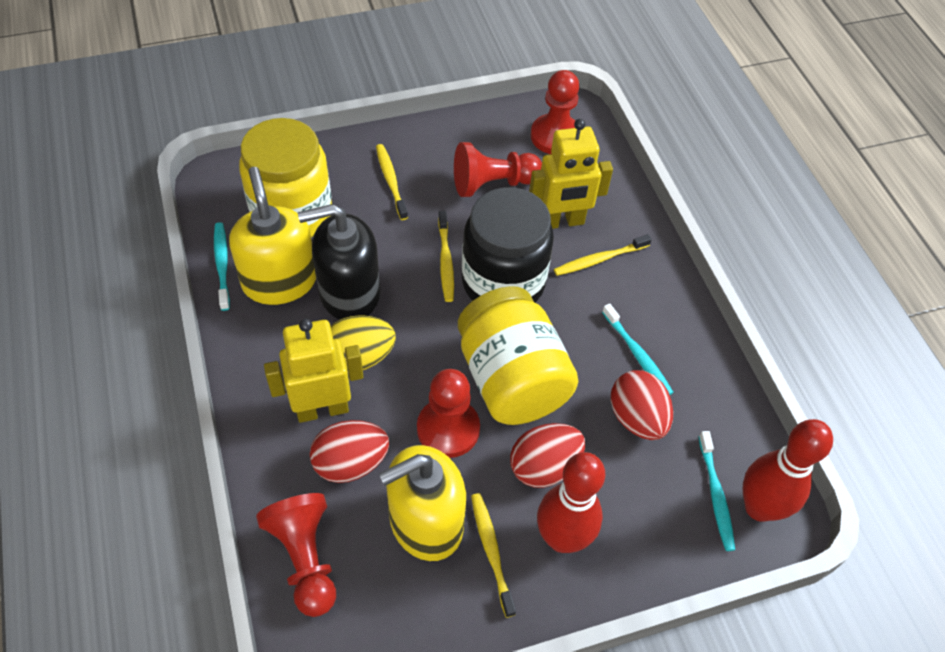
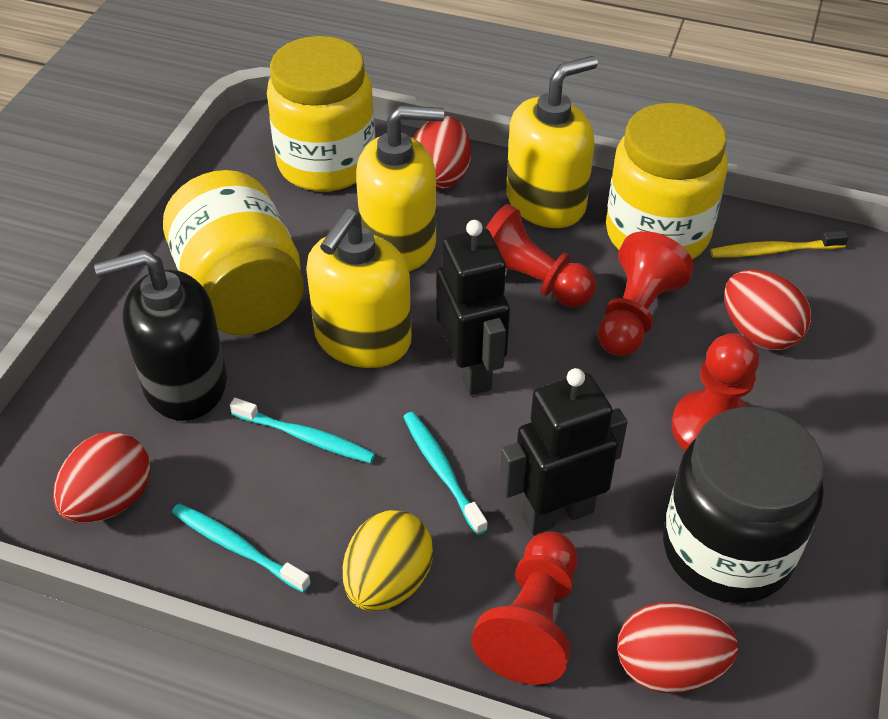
black robot: none = 0 -> [437,220,510,395] [499,368,628,535] = 2
red bowling pin: [537,452,605,553] [743,419,833,522] = 2 -> none = 0
red egg: [310,420,389,483] [510,423,585,488] [611,370,673,440] = 3 -> [53,431,150,523] [413,116,471,189] [617,602,738,693] [724,270,811,350] = 4
yellow jar: [239,118,332,237] [458,286,579,425] = 2 -> [163,170,304,335] [267,36,375,192] [606,103,728,260] = 3
yellow robot: [264,319,363,423] [529,119,613,229] = 2 -> none = 0
yellow soap dispenser: [229,167,316,305] [379,445,466,561] = 2 -> [306,209,412,368] [356,105,444,271] [506,56,598,228] = 3
yellow toothbrush: [376,144,408,220] [438,211,454,302] [471,493,516,618] [554,234,652,276] = 4 -> [710,231,848,258] = 1

